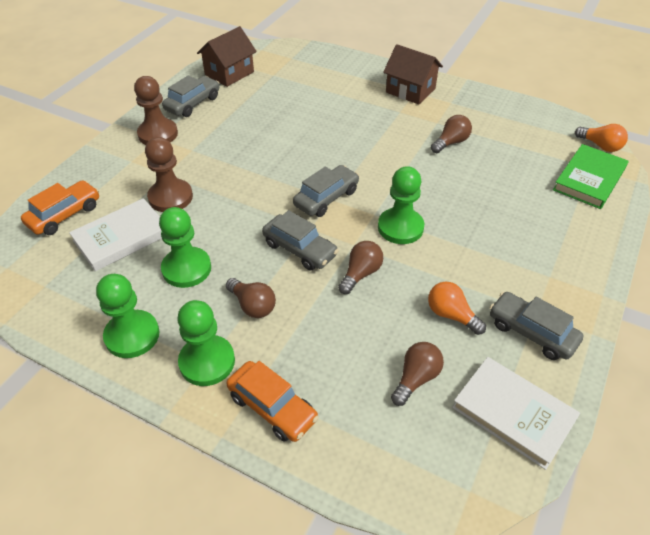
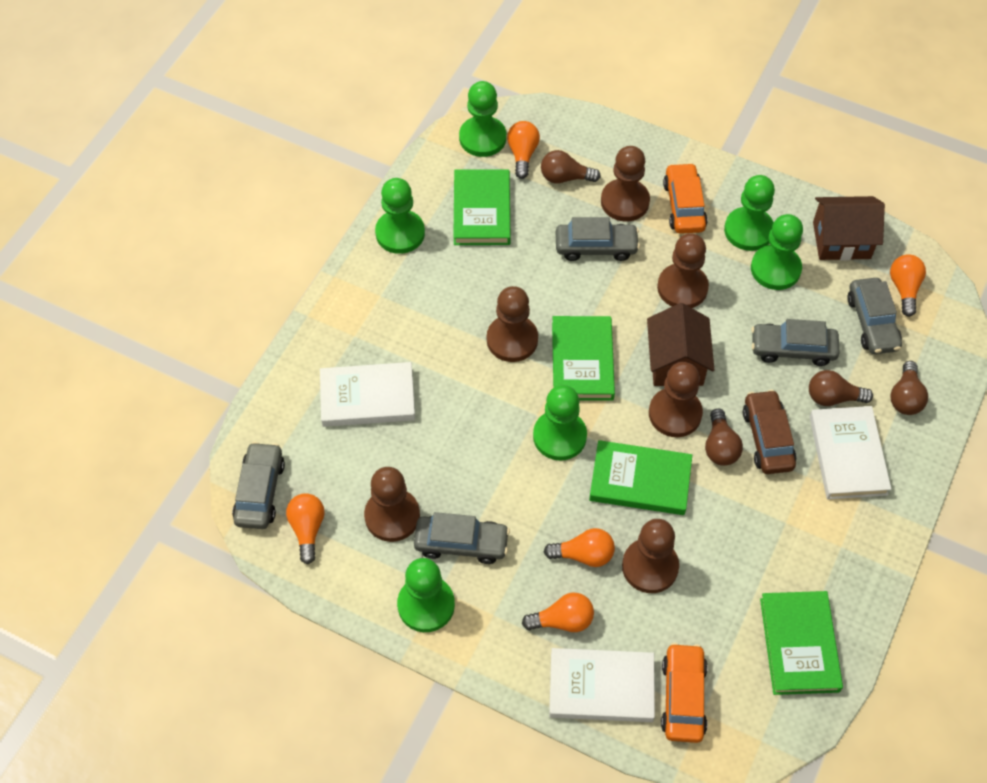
brown car: none = 0 -> [743,390,796,474] = 1
brown pawn: [134,76,178,145] [145,137,193,212] = 2 -> [364,467,420,542] [487,286,538,362] [601,146,650,221] [622,519,679,593] [649,362,703,437] [657,233,709,308] = 6
green book: [553,144,628,209] = 1 -> [453,169,510,245] [552,316,615,401] [589,440,692,515] [760,591,843,695] = 4
green pawn: [96,274,159,358] [159,207,211,288] [177,300,235,386] [378,166,424,244] = 4 -> [375,178,425,254] [397,558,455,632] [459,81,506,157] [533,385,587,461] [724,175,775,251] [751,214,803,290] = 6
grey car: [162,76,219,117] [262,210,339,270] [293,165,359,217] [490,292,584,360] = 4 -> [232,442,285,529] [414,512,510,564] [556,217,640,261] [751,319,840,366] [847,278,902,354] = 5
orange light bulb: [428,282,486,335] [575,124,628,152] = 2 -> [286,493,325,564] [507,121,540,179] [522,592,594,632] [544,528,615,567] [890,254,926,317] = 5
white book: [69,198,162,271] [452,357,580,470] = 2 -> [320,362,415,427] [549,648,655,722] [810,406,891,499] = 3

